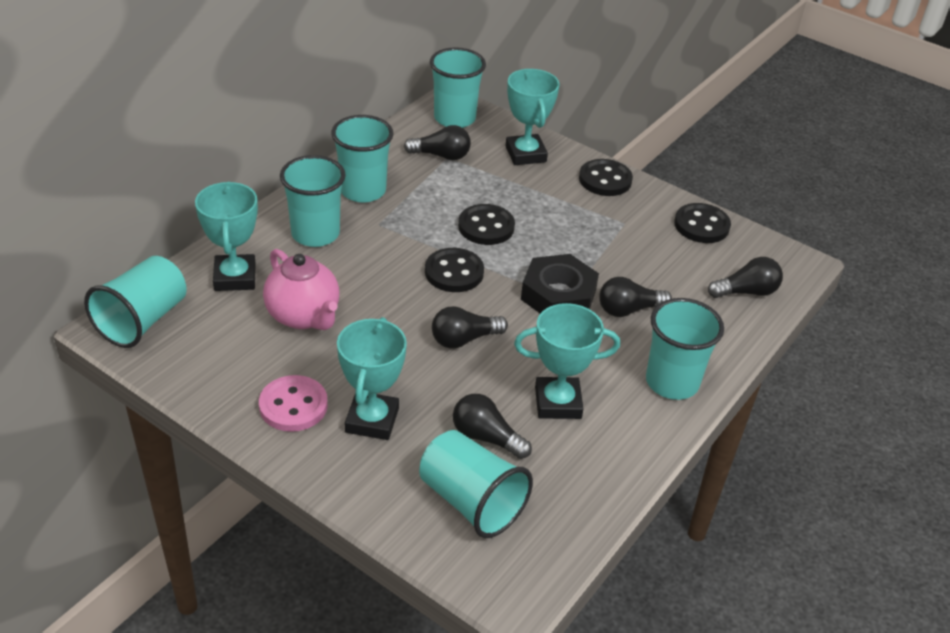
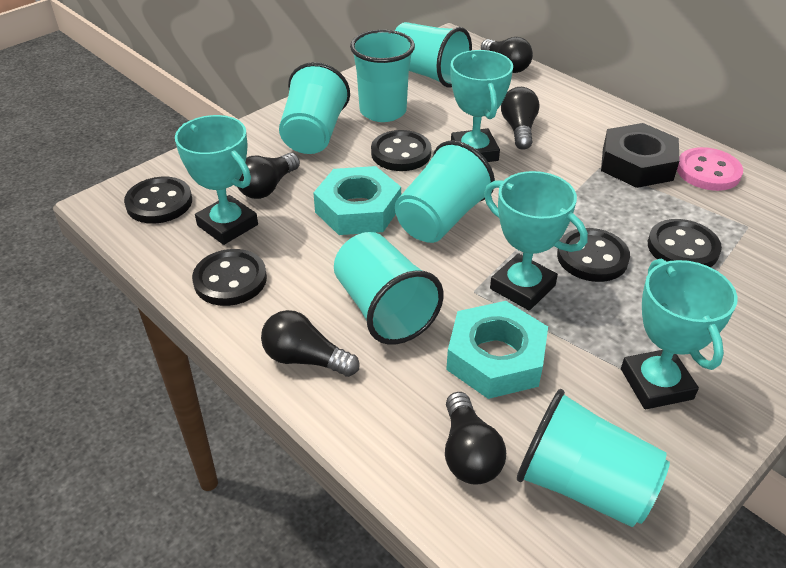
black button: [425,248,484,292] [458,204,515,245] [579,159,633,196] [674,203,731,243] = 4 -> [124,177,192,224] [192,249,267,306] [371,130,431,171] [557,228,630,282] [648,219,722,267] = 5
pink teapot: [263,249,339,330] = 1 -> none = 0
turquoise nut: none = 0 -> [313,166,401,235] [446,301,548,399] = 2

